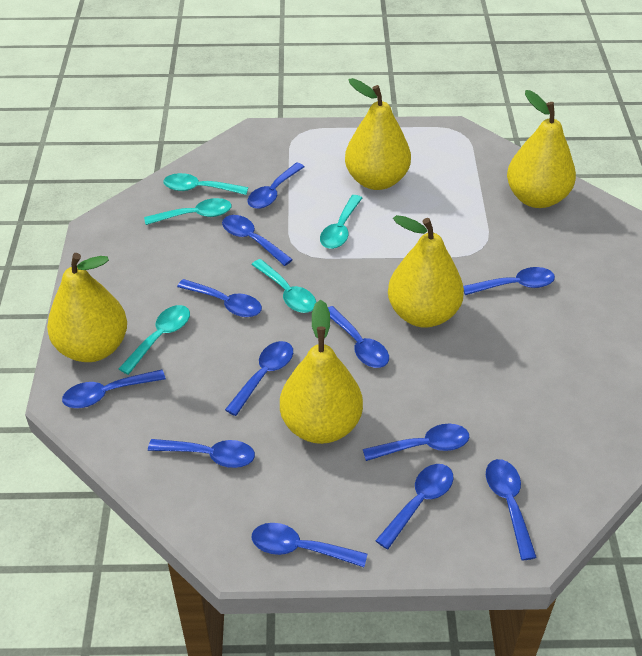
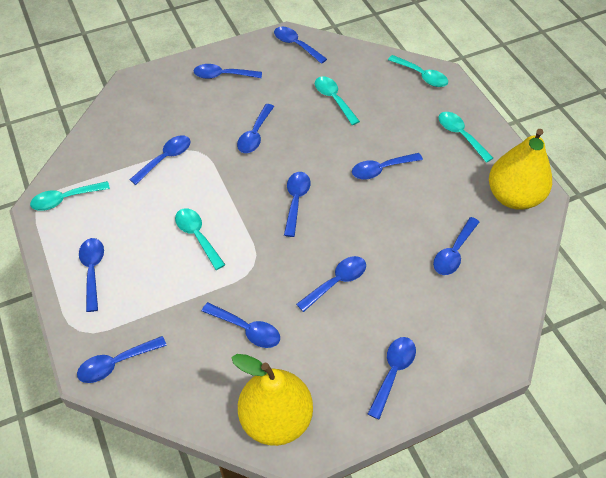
yellow pear: [47,253,127,362] [280,300,363,444] [345,78,411,190] [388,215,464,328] [507,90,576,208] = 5 -> [231,354,313,446] [489,129,552,210] = 2

